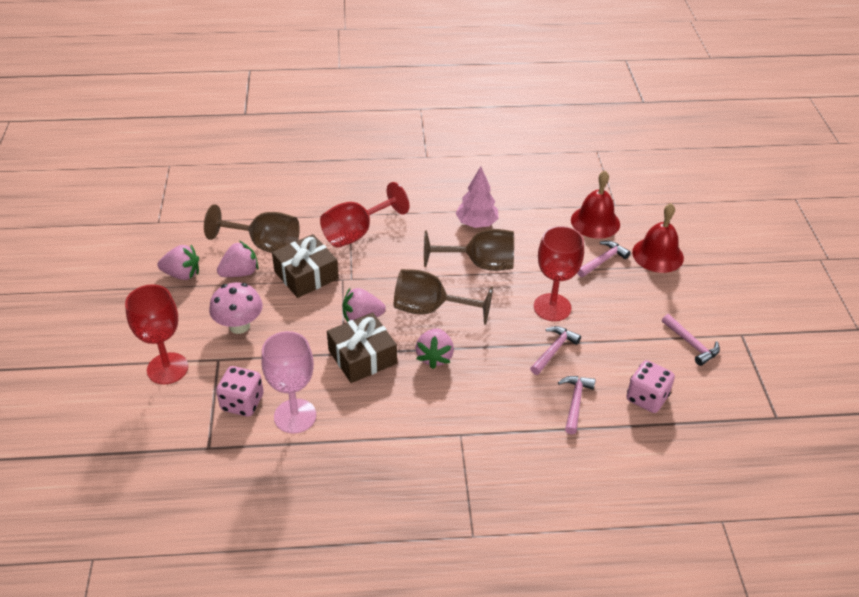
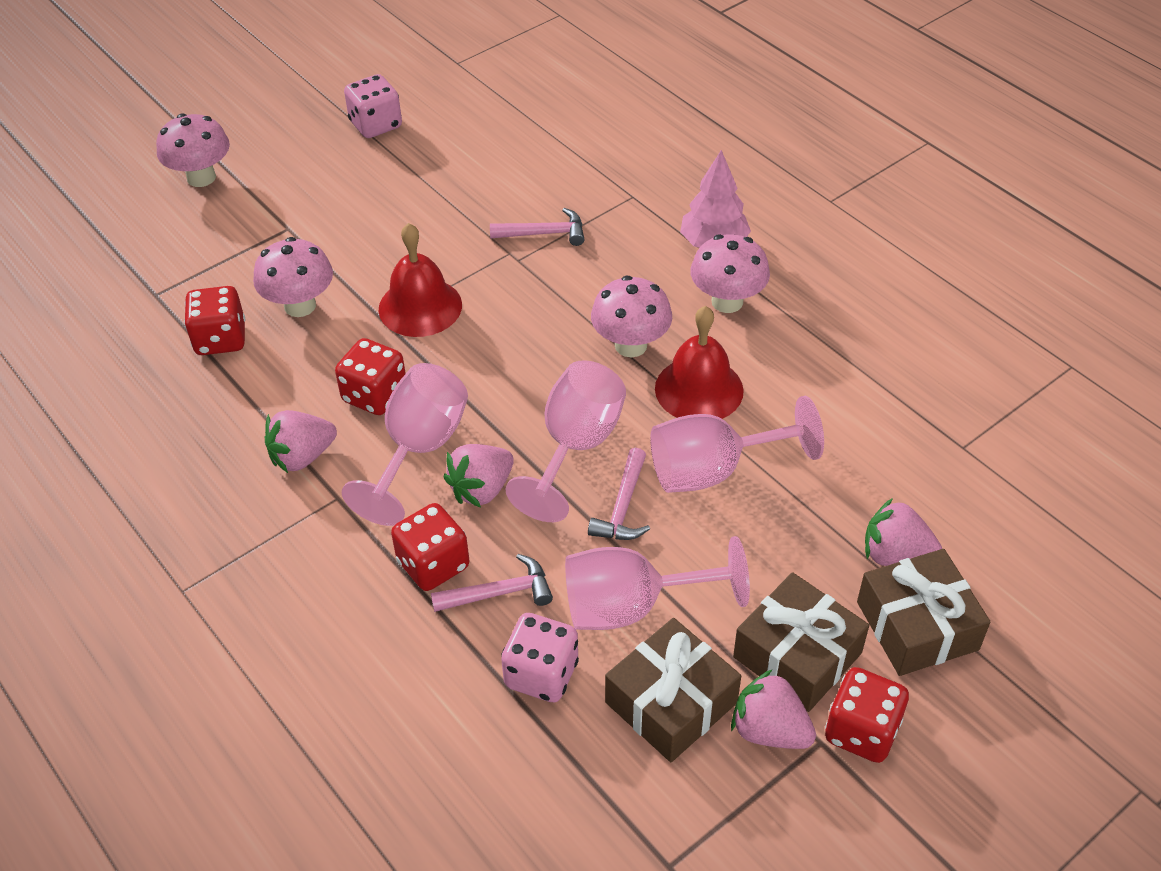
brown gift: [272,234,339,298] [327,312,397,383] = 2 -> [605,618,741,762] [733,572,869,712] [857,549,990,676] = 3
brown goblet: [204,204,300,253] [394,269,493,325] [424,229,514,271] = 3 -> none = 0
pink goblet: [261,331,316,434] = 1 -> [342,363,468,526] [505,360,626,522] [565,536,750,630] [650,396,824,493] = 4
pink hammer: [530,326,581,375] [558,376,596,434] [577,241,631,277] [662,314,720,366] = 4 -> [431,554,553,612] [490,208,585,246] [588,448,650,540] = 3
pink mushroom: [209,282,262,334] = 1 -> [156,113,230,187] [253,237,333,317] [591,276,672,357] [690,234,770,313] = 4
red dice: none = 0 -> [184,286,245,355] [335,338,406,415] [391,503,470,591] [825,667,909,763] = 4
red goblet: [125,284,188,384] [320,182,409,248] [534,226,584,321] = 3 -> none = 0

